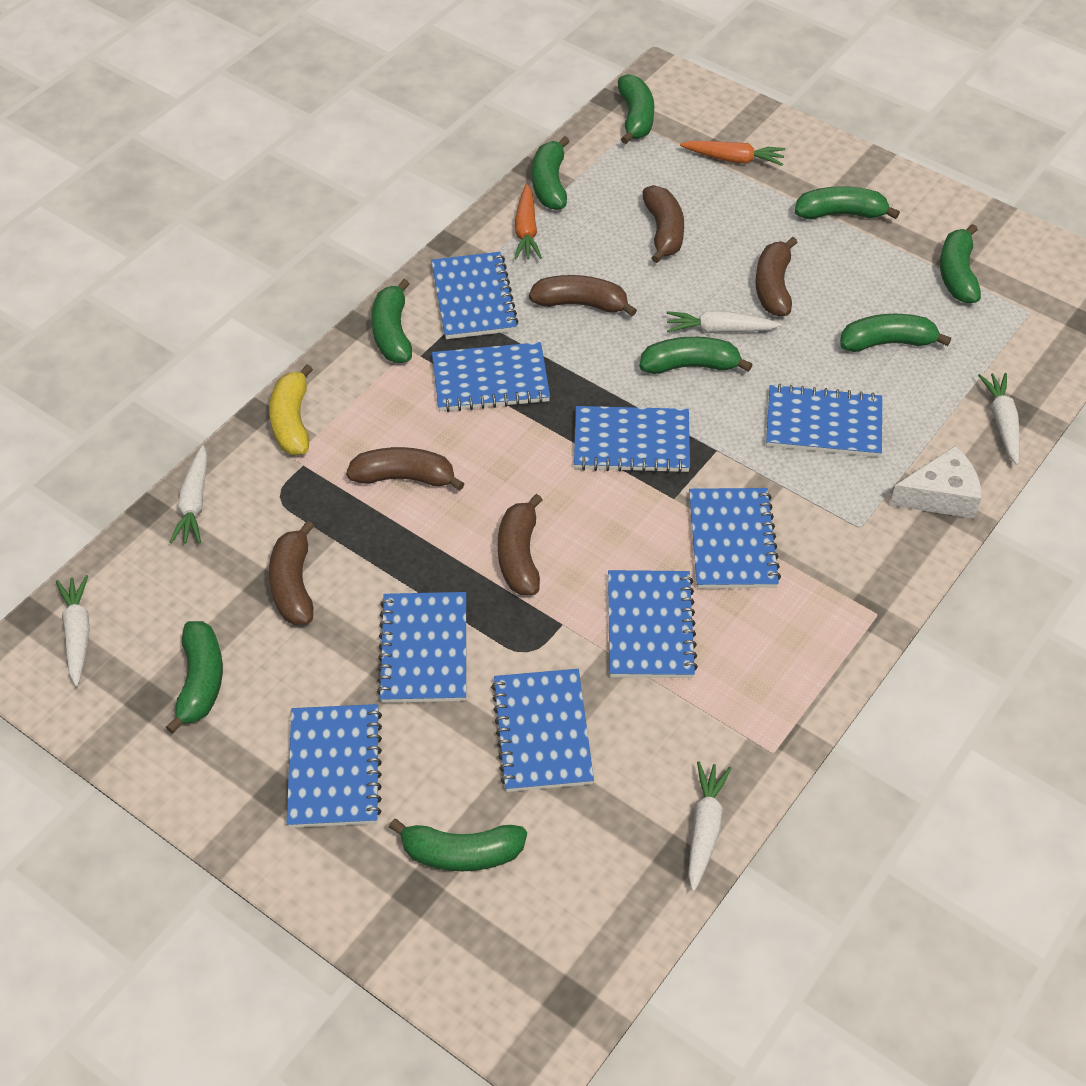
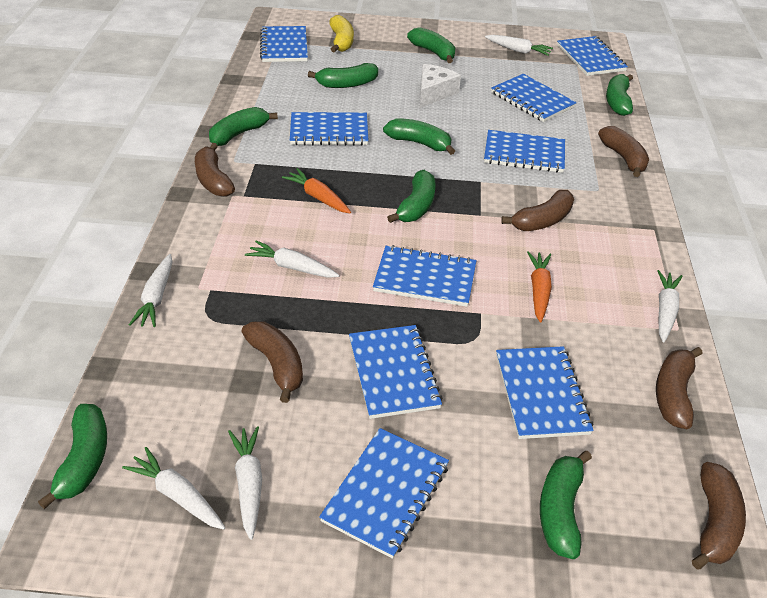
green banana: [166,621,223,734] [371,279,412,363] [389,819,527,871] [532,136,570,210] [618,74,654,144] [639,337,753,374] [795,186,900,220] [840,314,951,352] [940,224,981,303] = 9 -> [38,404,107,509] [209,107,278,146] [308,63,378,88] [383,118,455,155] [387,170,436,223] [407,27,456,63] [540,451,592,559] [606,74,633,116] = 8
white carrot: [56,575,90,686] [169,445,207,544] [666,311,782,333] [688,761,732,892] [978,373,1020,465] = 5 -> [122,447,226,530] [129,254,172,327] [228,426,262,540] [245,240,340,278] [485,35,553,56] [658,270,682,342] = 6

